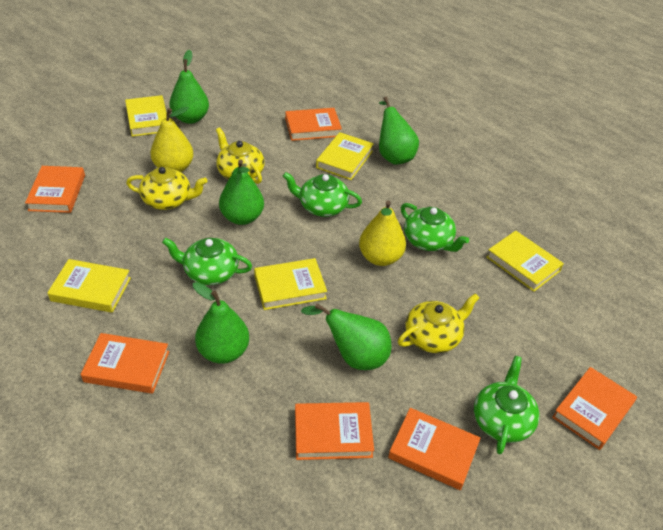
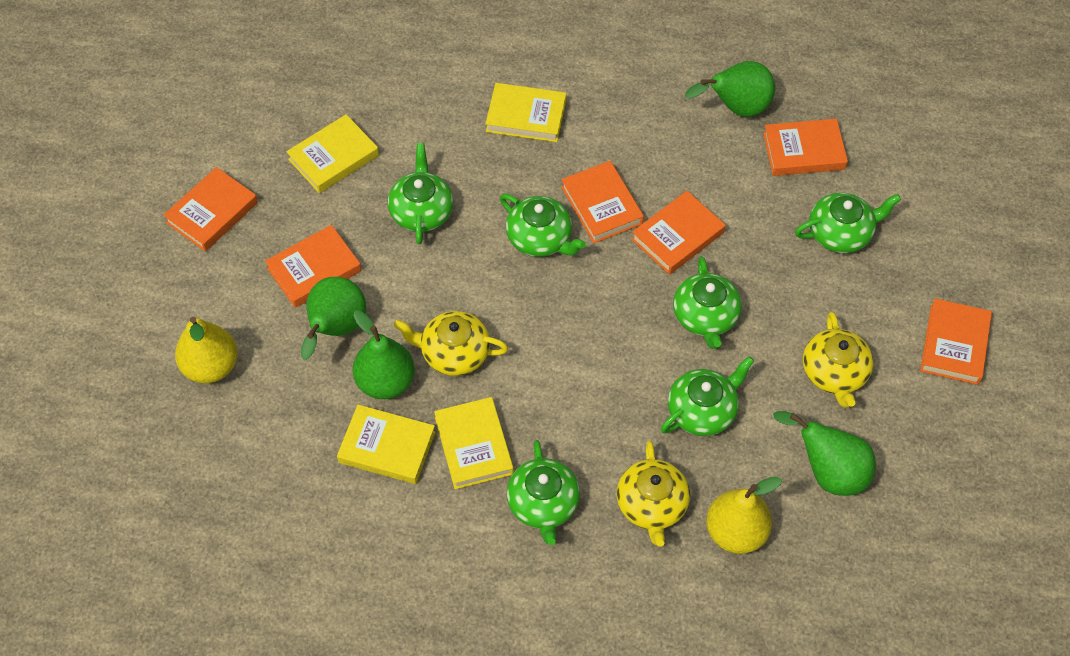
green pear: [169,50,209,124] [193,282,249,364] [219,159,264,225] [301,303,392,370] [379,97,419,164] = 5 -> [301,277,366,360] [353,310,415,399] [685,61,775,117] [773,411,876,496] = 4
green teapot: [162,238,252,285] [283,172,362,217] [401,203,469,252] [474,356,539,454] = 4 -> [388,143,454,244] [500,194,586,257] [507,440,580,545] [661,356,754,436] [673,257,742,349] [795,193,901,253] = 6
yellow book: [47,259,131,313] [125,95,167,137] [254,258,327,310] [316,132,374,180] [486,231,564,292] = 5 -> [286,114,379,193] [337,405,436,484] [434,397,514,489] [485,83,566,142] = 4

